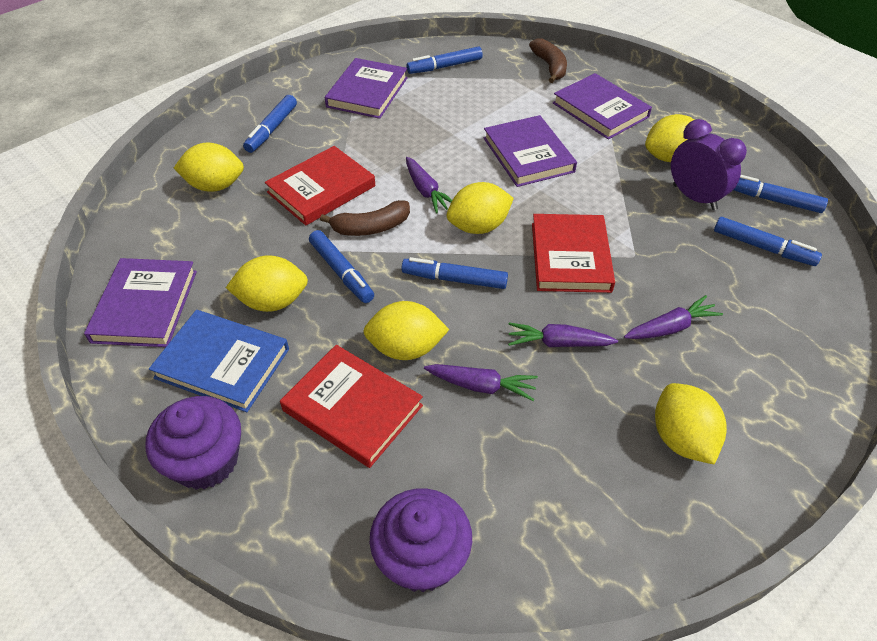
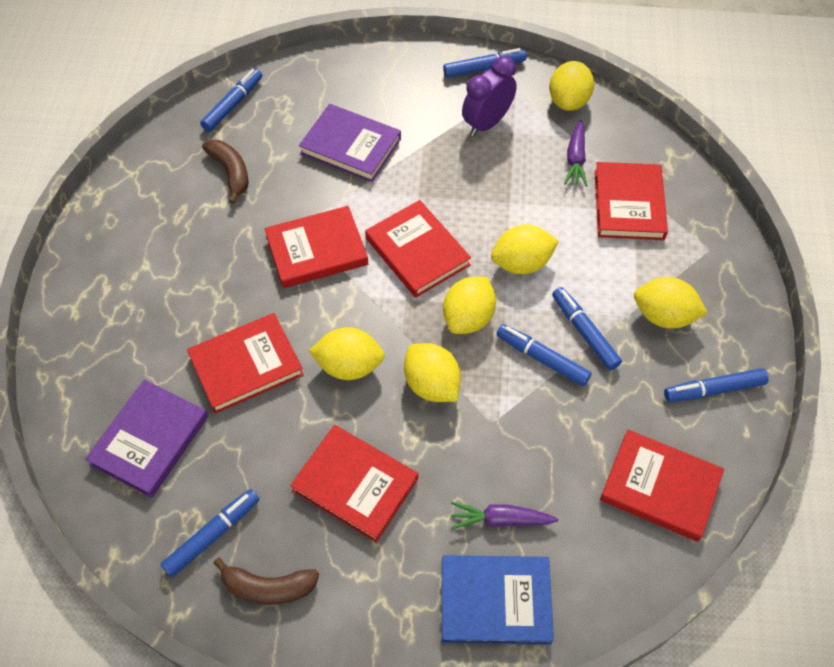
purple book: [84,258,197,347] [325,58,408,119] [484,115,577,187] [553,73,652,140] = 4 -> [85,380,208,498] [299,104,401,182] = 2
purple carrot: [406,157,452,214] [424,364,538,401] [508,322,618,347] [624,295,723,339] = 4 -> [451,502,559,529] [564,120,588,187] = 2
purple cupcake: [145,396,241,490] [370,488,472,592] = 2 -> none = 0
red book: [265,146,375,225] [280,345,423,468] [532,214,615,293] = 3 -> [187,313,304,414] [265,206,368,288] [290,425,418,542] [365,200,471,298] [595,162,668,240] [600,430,724,542] = 6

